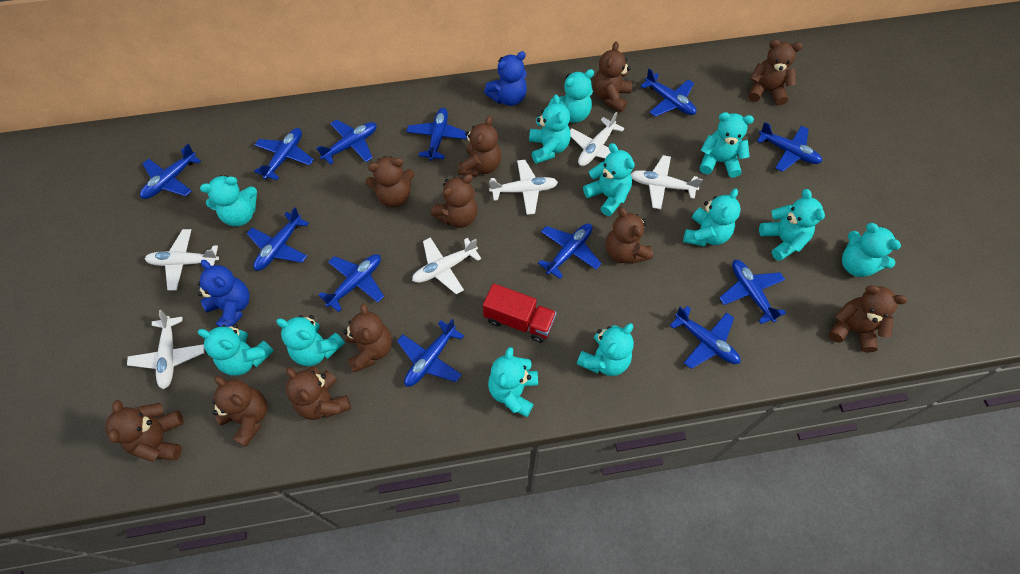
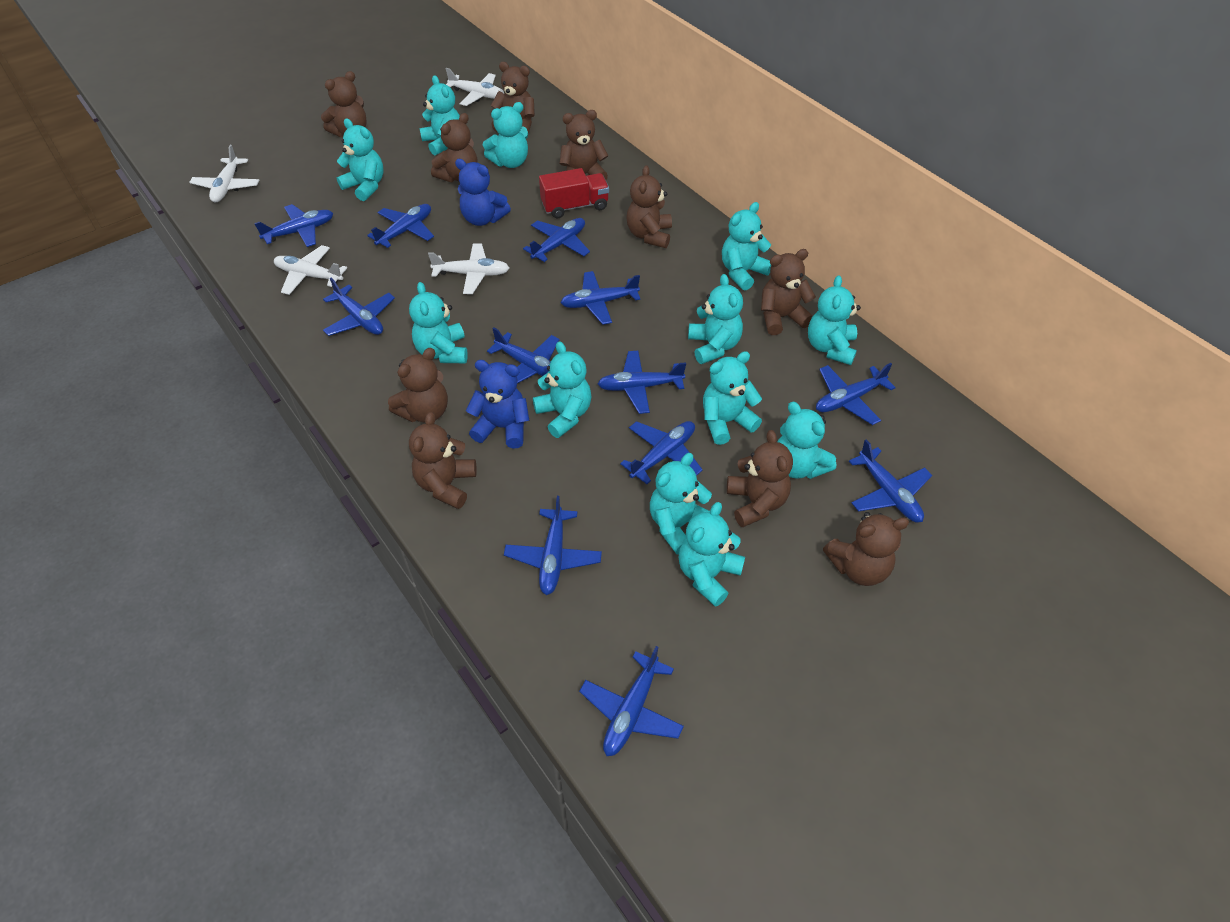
brown teddy bear: [105,400,184,462] [212,376,267,447] [286,367,351,420] [343,303,392,373] [365,156,415,207] [431,174,478,228] [458,116,501,177] [593,42,632,112] [606,207,653,264] [748,39,802,105] [829,286,907,353] = 11 -> [321,71,367,138] [388,348,448,422] [409,412,477,509] [431,113,478,182] [491,62,535,134] [559,110,608,180] [627,165,672,248] [727,430,793,527] [761,249,816,335] [823,512,909,586] = 10
white plane: [127,310,205,389] [145,229,219,291] [412,237,482,294] [489,160,558,215] [570,112,624,166] [631,155,703,209] = 6 -> [189,145,259,203] [274,245,347,295] [428,243,509,294] [446,68,504,106] = 4

